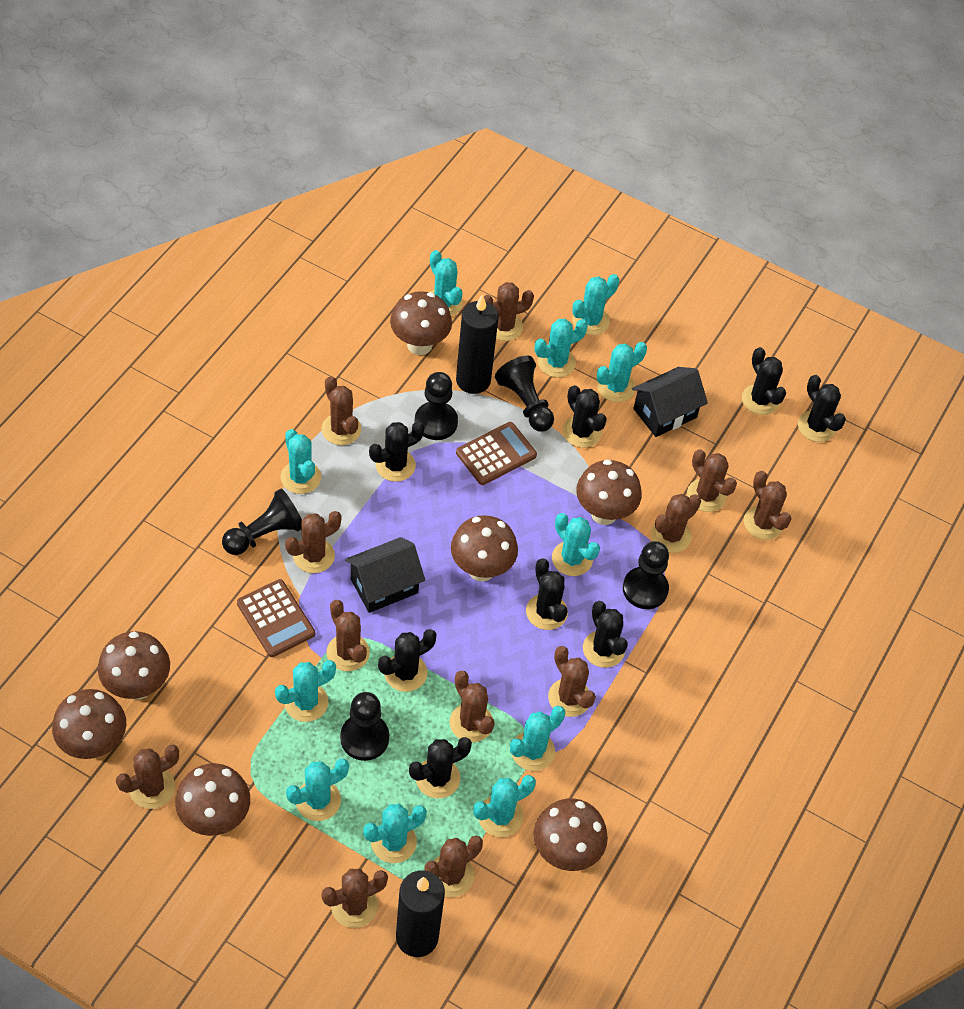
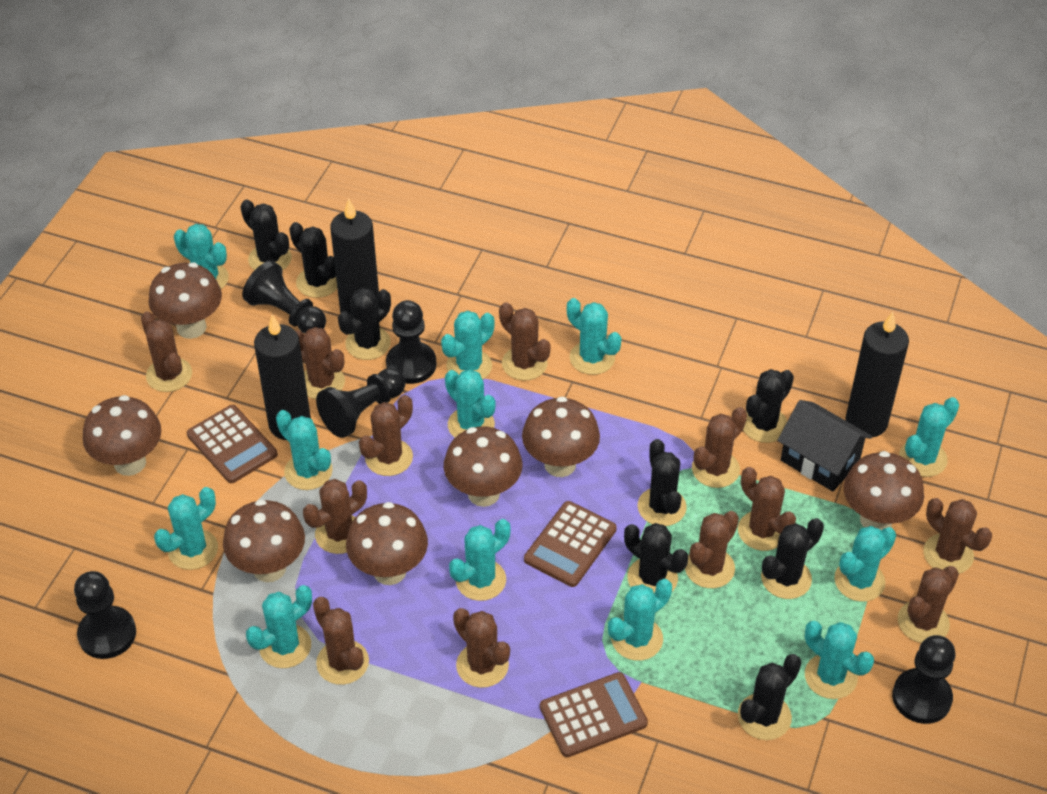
black candle: [396,870,445,957] [456,294,498,394] = 2 -> [254,314,311,440] [330,199,379,316] [845,312,909,437] = 3
black house: [345,537,425,613] [632,367,708,437] = 2 -> [777,400,872,491] = 1
brown calculator: [237,579,315,657] [456,422,537,485] = 2 -> [187,405,278,483] [524,501,617,587] [540,672,648,757] = 3
turquoise cactus: [275,660,336,722] [281,429,321,494] [286,758,349,821] [363,804,427,863] [430,250,463,316] [473,775,536,837] [510,706,565,771] [534,319,588,377] [552,513,600,576] [572,274,619,335] [597,342,647,402] = 11 -> [154,487,218,570] [174,224,229,289] [246,585,312,668] [276,410,333,490] [441,311,495,379] [445,369,496,437] [449,519,511,601] [567,298,622,375] [608,579,672,661] [805,621,874,699] [834,526,896,602] [899,397,959,477] = 12

